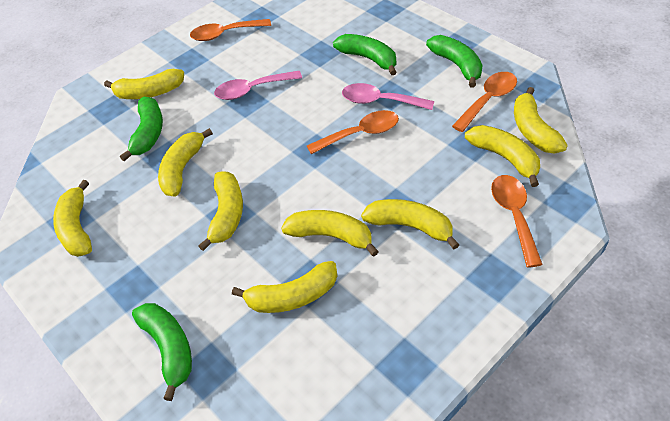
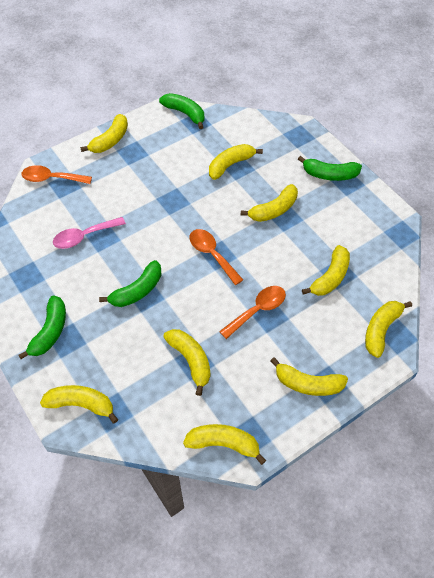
orange spoon: [190,19,271,41] [307,110,399,154] [452,72,517,132] [491,175,543,267] = 4 -> [21,165,92,184] [190,229,243,285] [219,286,286,339] = 3
pink spoon: [214,71,302,100] [342,83,434,110] = 2 -> [53,217,126,249] = 1

